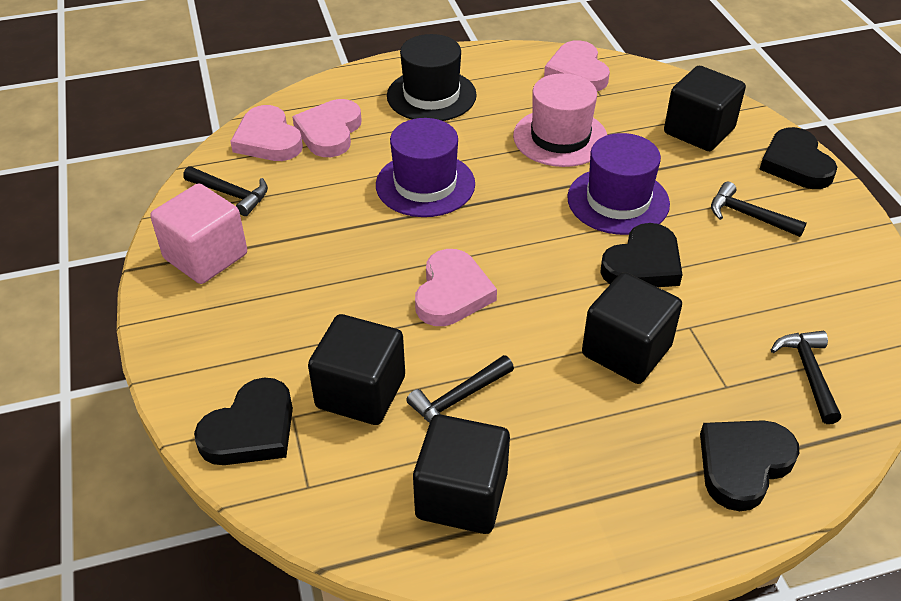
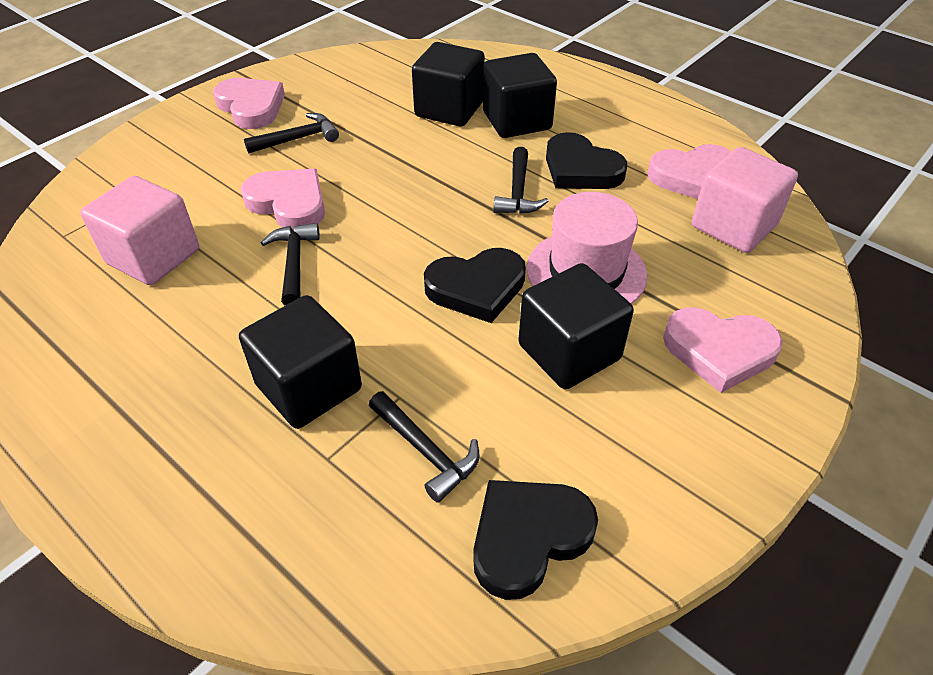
black hat: [387,34,477,121] = 1 -> none = 0
black heart: [194,377,293,465] [600,223,683,287] [700,420,799,511] [759,127,837,189] = 4 -> [424,248,526,323] [473,480,598,600] [546,132,627,189] = 3
pink cube: [150,183,247,284] = 1 -> [80,176,199,285] [692,147,798,253] = 2
purple hat: [376,118,475,217] [567,133,670,235] = 2 -> none = 0

